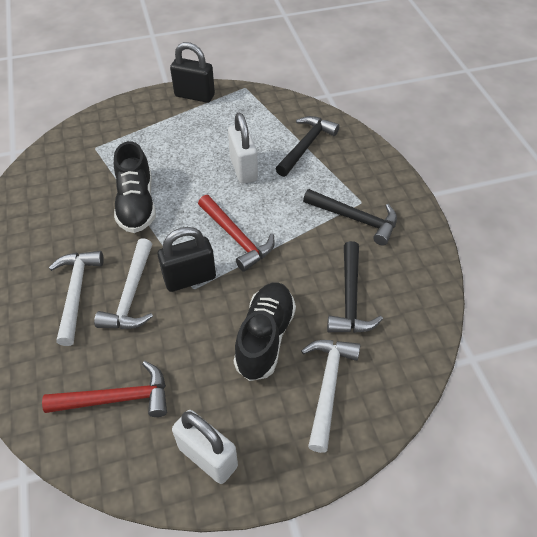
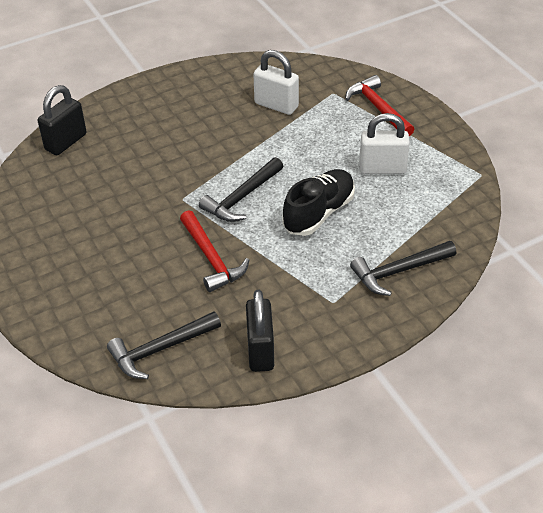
black shoe: [114,141,156,233] [234,282,296,381] = 2 -> [282,169,355,236] = 1
white hammer: [49,251,104,346] [94,238,153,329] [301,340,360,453] = 3 -> none = 0

